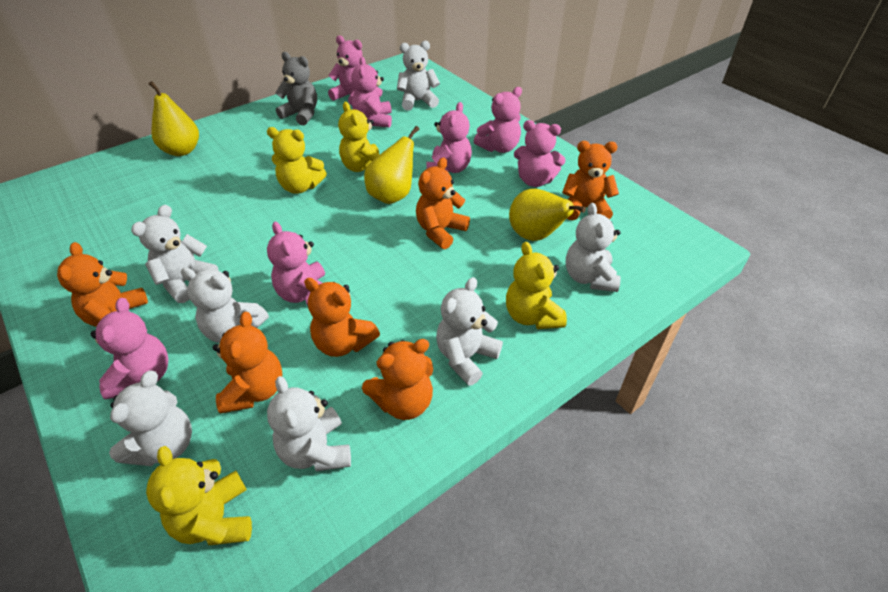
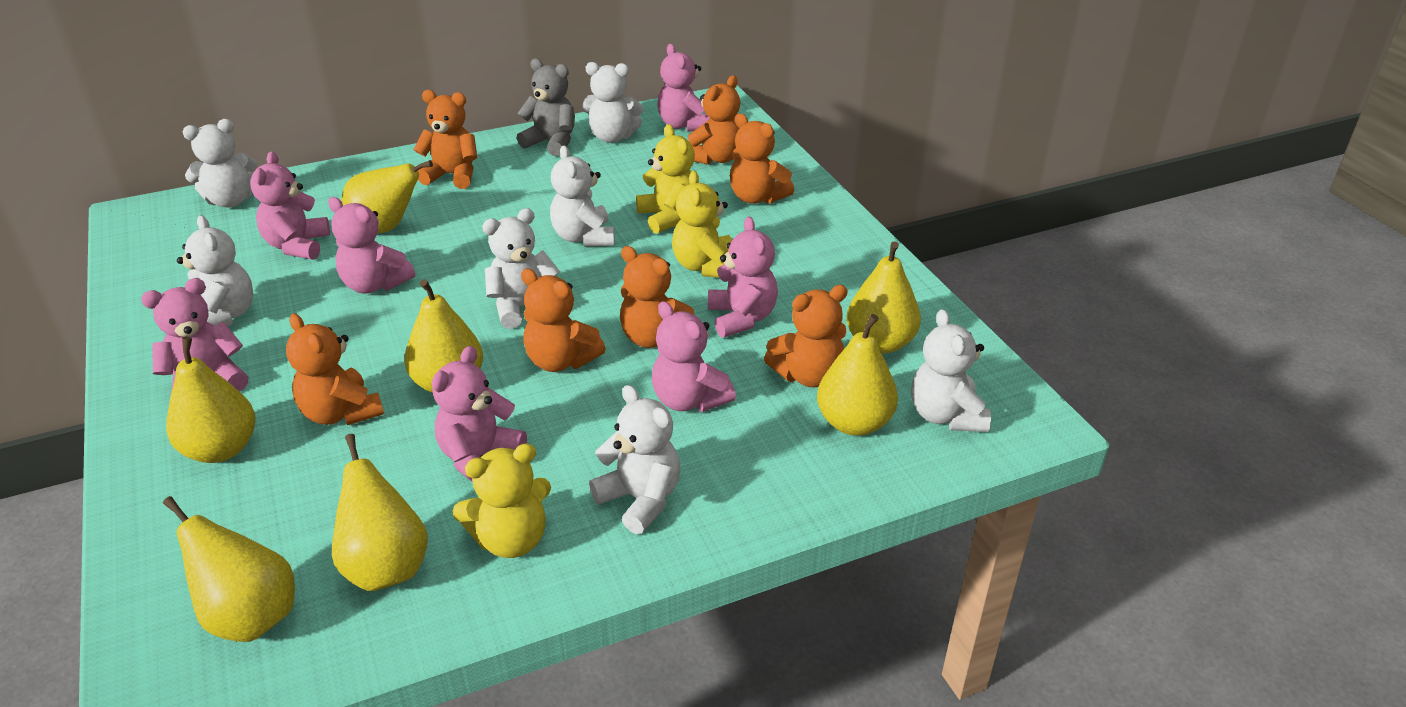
orange teddy bear: [57,242,148,326] [213,312,282,414] [304,278,380,357] [362,339,433,420] [416,157,470,249] [562,141,619,220] = 6 -> [286,313,384,425] [413,90,477,189] [521,269,606,372] [620,246,694,348] [688,75,740,165] [730,113,794,204] [764,285,848,387] = 7
yellow pear: [149,81,199,156] [364,126,419,204] [509,189,586,241] = 3 -> [163,496,295,642] [166,337,256,463] [332,434,428,591] [341,160,433,233] [404,279,483,393] [817,314,898,436] [846,241,921,354] = 7
yellow teddy bear: [146,446,252,545] [267,127,327,194] [338,102,380,172] [506,242,567,329] = 4 -> [452,443,551,558] [636,124,695,234] [672,171,732,278] = 3

